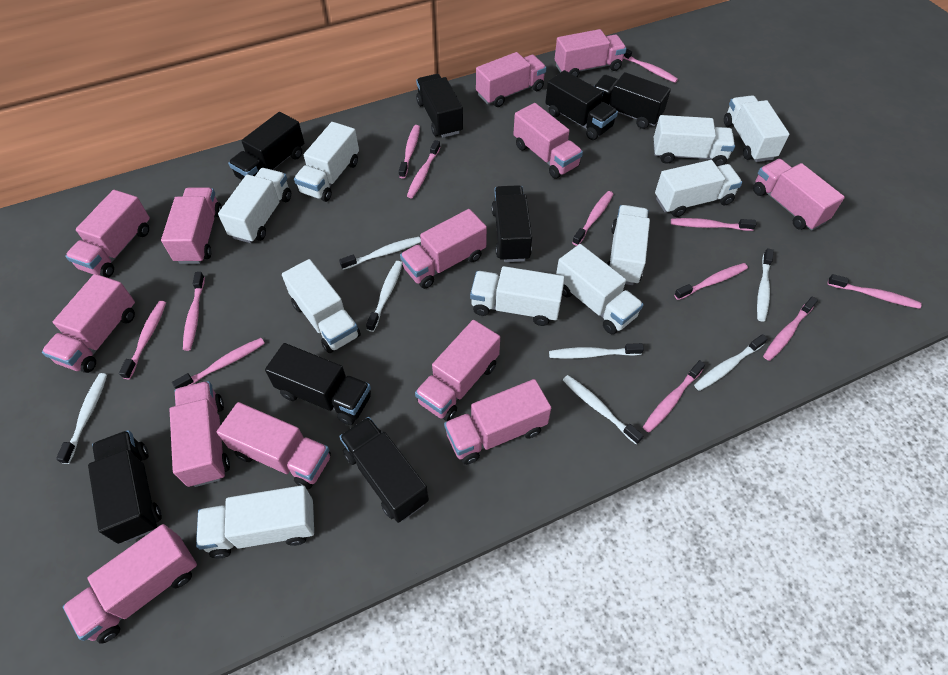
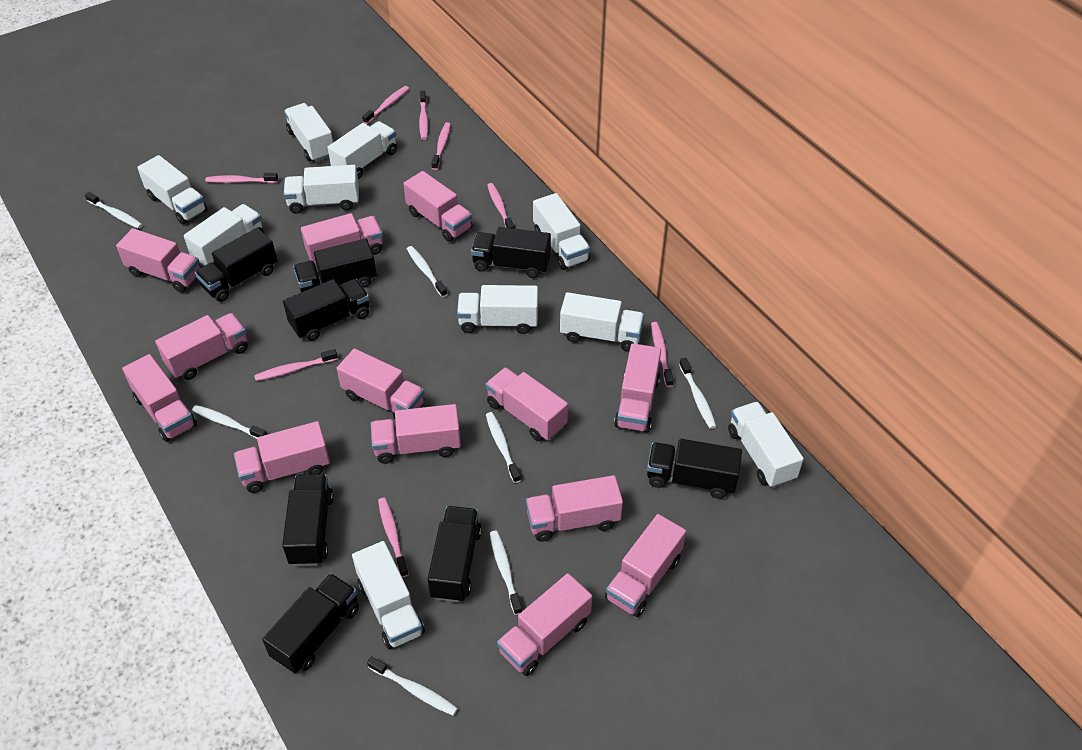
pink toothbrush: [119,301,166,380] [172,338,265,389] [183,272,205,351] [399,125,420,179] [407,140,440,198] [572,191,613,246] [623,49,678,83] [643,360,705,432] [671,218,756,231] [674,263,748,300] [763,297,818,361] [827,274,922,309] = 12 -> [205,173,278,183] [254,349,338,381] [362,86,409,124] [378,497,409,577] [419,91,428,140] [431,122,451,170] [487,183,514,229] [651,322,674,387] = 8

